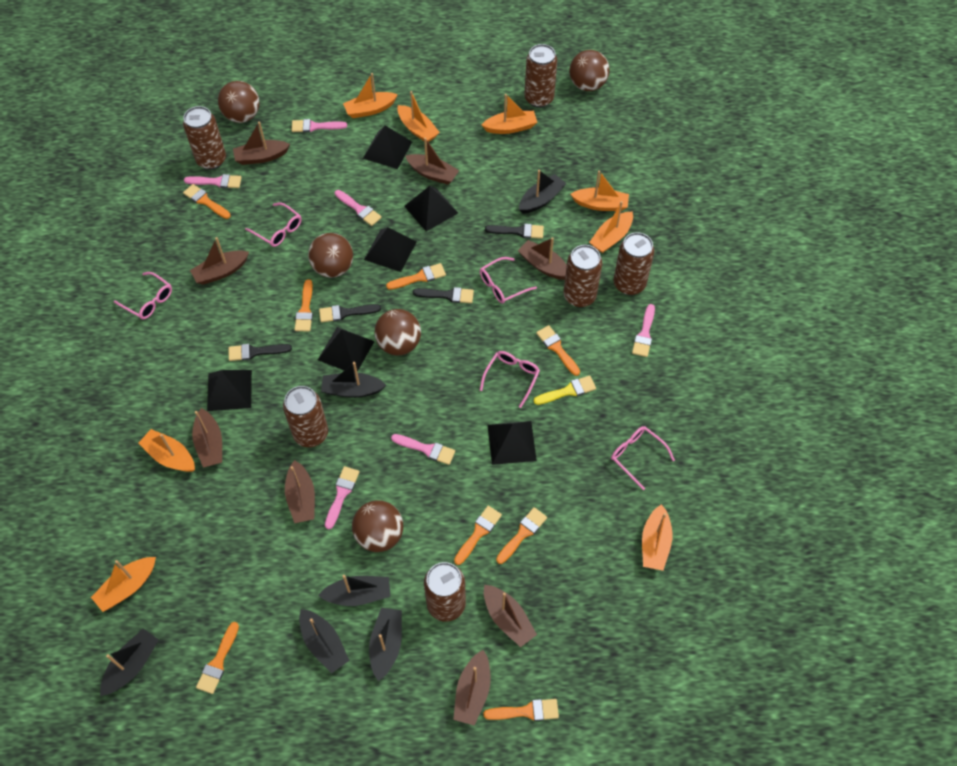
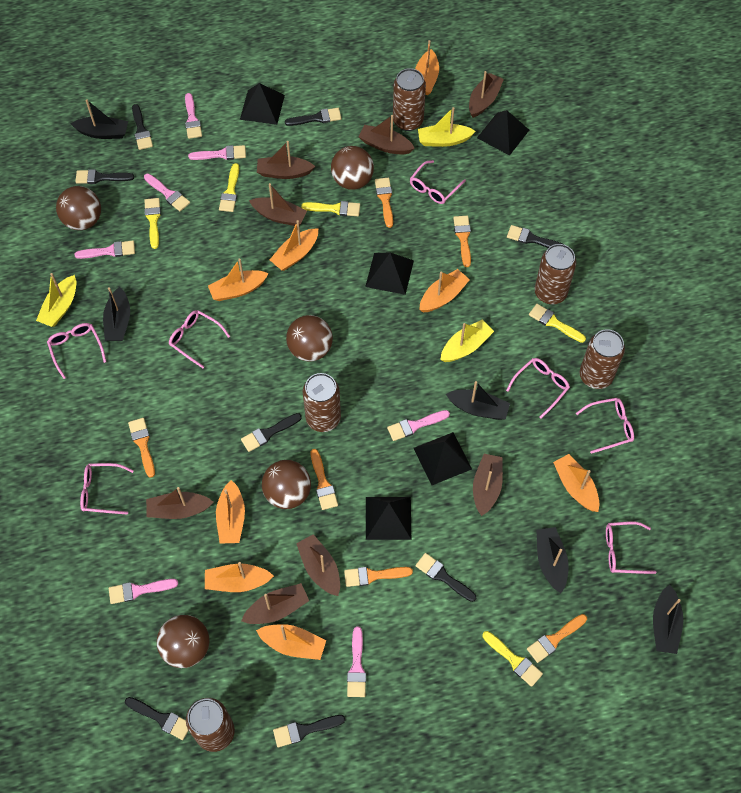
black boat: [100,629,159,696] [299,609,350,673] [318,575,391,606] [321,362,386,398] [369,608,402,681] [519,170,567,214] = 6 -> [70,99,128,139] [103,287,130,341] [446,381,510,420] [536,527,569,593] [653,584,683,654] = 5
black brush: [229,344,292,361] [319,304,381,322] [413,287,474,303] [485,224,544,239] = 4 -> [75,169,134,184] [125,697,188,740] [132,104,153,150] [241,413,302,452] [273,715,345,747] [285,108,342,126] [415,553,476,602] [507,225,562,248] = 8
black pyramid: [207,370,252,411] [318,327,375,372] [363,126,412,169] [364,227,417,272] [404,186,458,232] [487,421,537,465] = 6 -> [240,83,285,125] [365,252,414,295] [366,497,411,540] [414,432,472,485] [477,110,529,156] = 5
brown can: [183,106,226,170] [283,386,328,447] [424,562,466,622] [524,44,557,108] [563,245,602,307] [613,232,654,295] = 6 -> [186,698,235,752] [303,373,341,432] [393,68,426,131] [535,244,576,304] [580,329,625,389] = 5
orange brush: [183,184,231,219] [196,622,239,694] [294,279,313,331] [386,263,446,290] [454,506,502,565] [483,699,559,721] [496,507,547,564] [536,325,580,376] = 8 -> [128,418,155,478] [311,449,338,510] [344,567,413,587] [375,178,393,228] [453,216,471,267] [527,614,587,663] = 6
pink brush: [184,174,242,188] [292,119,347,132] [325,466,359,529] [335,190,382,226] [391,434,455,465] [632,304,655,357] = 6 -> [75,240,135,259] [109,579,178,604] [144,174,190,211] [185,93,202,139] [188,145,246,160] [347,626,366,697] [387,410,450,441] = 7
pink glasses: [114,272,172,319] [245,202,301,247] [480,257,537,304] [480,351,540,408] [611,426,675,490] = 5 -> [47,323,106,379] [80,463,134,515] [169,310,230,368] [410,160,466,204] [506,358,570,418] [576,398,634,454] [606,521,657,574] = 7
yellow boat: none = 0 -> [36,273,76,327] [418,107,476,147] [440,319,494,362] = 3
yellow brush: [534,376,596,405] = 1 -> [144,198,161,249] [219,163,239,212] [301,201,360,216] [483,631,543,687] [529,304,586,343] = 5

